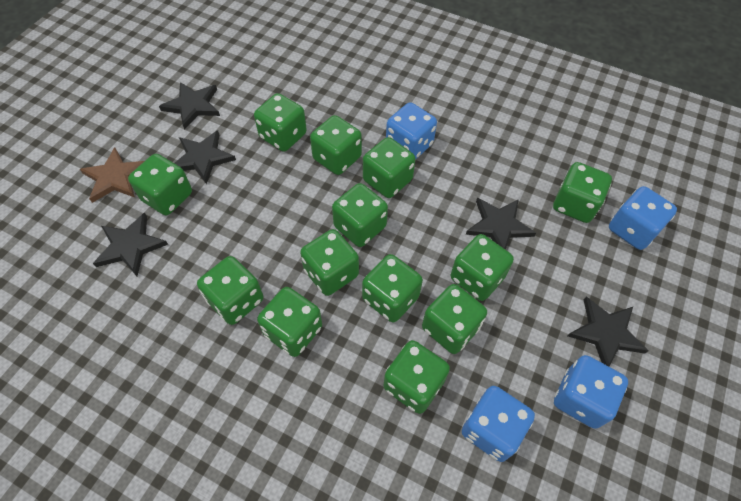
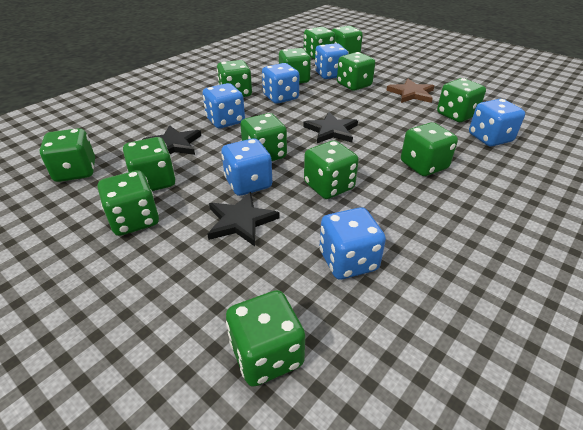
black star: [93,213,168,276] [159,82,220,130] [174,131,236,184] [466,198,536,250] [567,296,649,367] = 5 -> [142,125,201,155] [207,192,280,246] [303,112,358,143] = 3
blue dice: [386,102,437,160] [462,386,535,462] [554,355,628,429] [609,186,677,250] = 4 -> [203,83,245,128] [221,138,272,196] [262,63,299,104] [315,43,348,79] [320,207,386,280] [469,99,525,146] = 6

